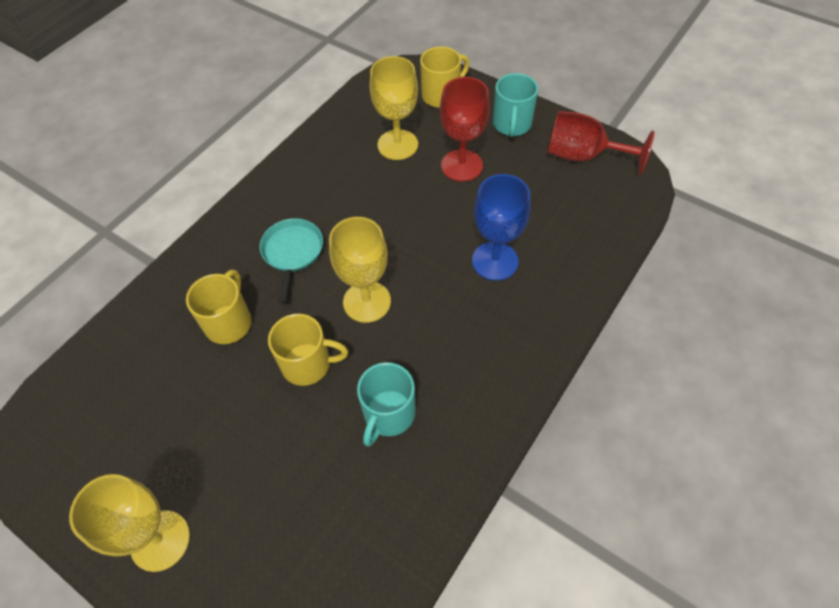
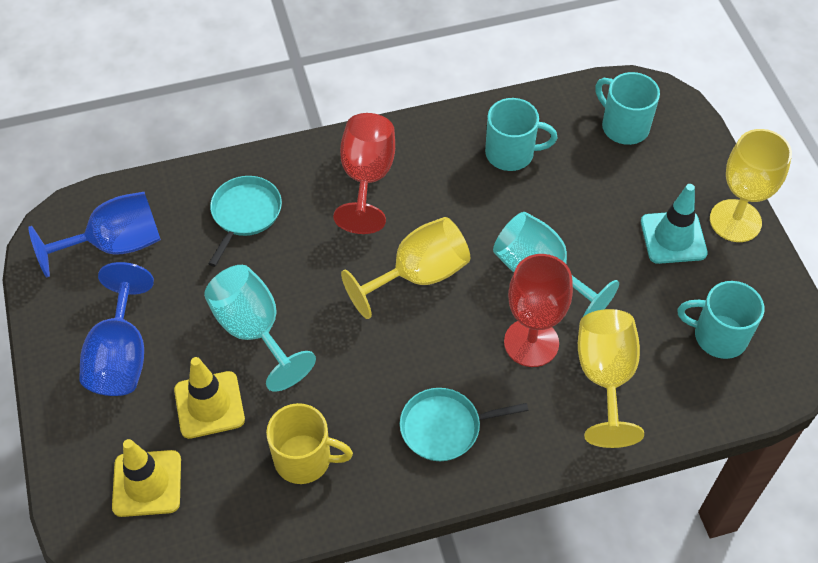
blue goblet: [472,174,531,281] = 1 -> [28,192,161,277] [79,262,154,396] = 2
turquoise goblet: none = 0 -> [204,265,316,392] [493,212,619,317] = 2
turquoise mug: [357,362,416,447] [493,73,538,137] = 2 -> [485,98,557,171] [595,72,660,145] [678,281,764,359] = 3
turquoise pan: [260,218,323,303] = 1 -> [208,176,282,267] [400,388,528,461] = 2
turquoise traffic cone: none = 0 -> [641,184,708,264] = 1
yellow mug: [186,270,252,344] [268,314,348,386] [420,47,469,108] = 3 -> [266,403,353,484] = 1
yellow traffic cone: none = 0 -> [112,439,181,517] [174,357,245,439] = 2

